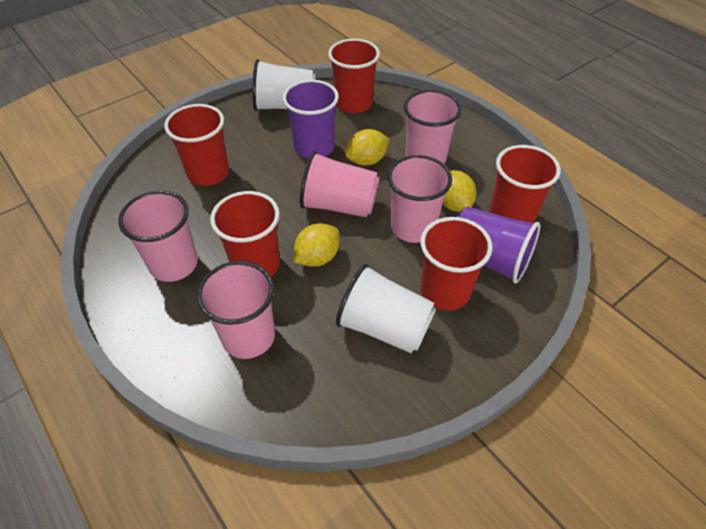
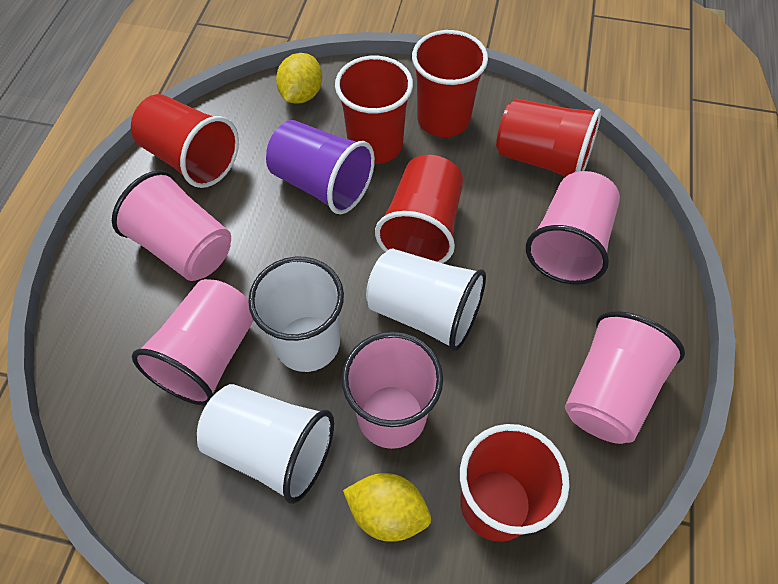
purple cup: [283,80,339,159] [456,207,540,283] = 2 -> [266,120,375,214] = 1
red cup: [164,104,229,186] [210,191,280,276] [328,39,380,113] [420,217,493,311] [489,145,561,223] = 5 -> [131,94,239,188] [335,56,413,164] [375,155,463,263] [412,30,488,137] [460,424,570,542] [496,99,601,177] = 6
white cup: [252,59,315,111] [336,264,436,353] = 2 -> [197,384,334,504] [248,257,344,372] [366,249,486,351] = 3
yellow lemon: [294,223,340,267] [345,129,390,166] [443,170,477,212] = 3 -> [276,53,322,104] [343,473,431,542] = 2

